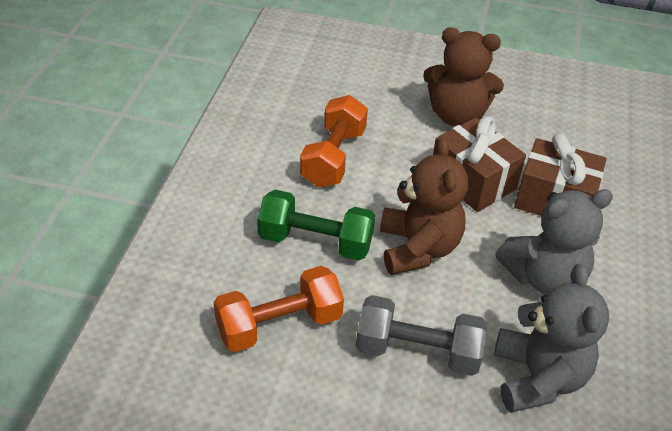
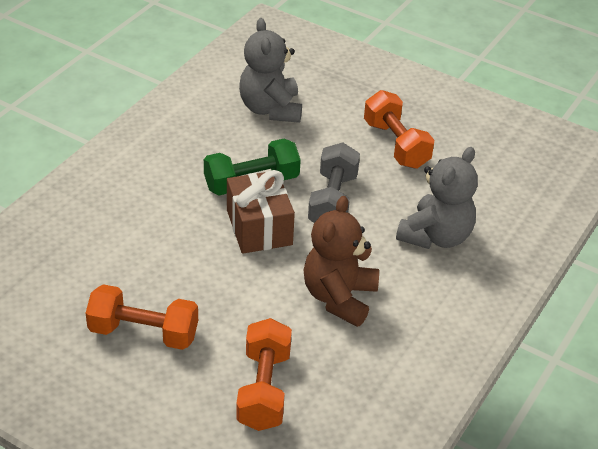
brown gift: [433,116,526,212] [514,133,607,216] = 2 -> [227,170,295,254] = 1
brown teddy bear: [380,137,468,275] [423,27,504,126] = 2 -> [303,196,379,327] = 1
orange dumbbell: [214,266,344,352] [300,95,368,187] = 2 -> [86,284,198,350] [236,318,292,431] [364,90,434,169] = 3

